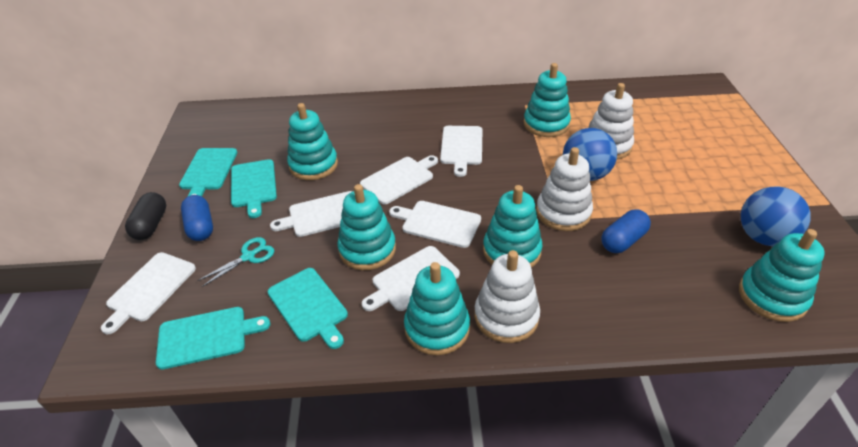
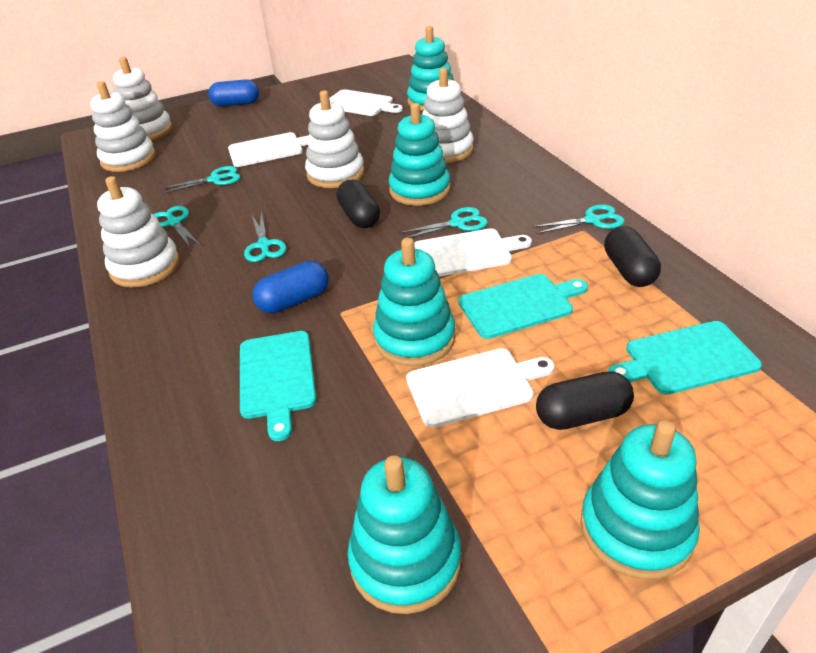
black capsule: [125,192,166,240] = 1 -> [336,180,380,228] [536,371,634,430] [604,226,661,287] = 3
blue ball: [563,128,617,181] [741,186,811,246] = 2 -> none = 0
turquoise cutting board: [156,307,270,370] [179,148,237,197] [231,159,277,218] [268,268,348,349] = 4 -> [240,331,316,441] [458,274,588,339] [608,321,762,395] = 3
turquoise scissors: [197,237,274,287] = 1 -> [153,206,200,247] [161,166,240,194] [244,212,286,262] [399,207,488,240] [533,204,625,234] = 5
turquoise stacking toy: [287,103,338,180] [337,184,396,270] [404,262,470,355] [483,185,542,268] [524,63,571,137] [739,229,825,322] = 6 -> [348,455,461,614] [373,238,456,367] [389,103,451,206] [407,26,454,111] [580,420,700,579] = 5
white cutting board: [101,252,196,335] [270,191,353,237] [360,155,438,204] [362,246,460,311] [389,201,481,248] [440,126,482,177] = 6 -> [228,132,308,167] [329,89,403,116] [406,348,555,428] [414,228,532,277] = 4
white stacking toy: [474,250,540,343] [536,147,593,231] [588,83,634,160] = 3 -> [90,81,156,172] [97,176,180,288] [113,57,172,141] [305,90,364,188] [422,68,474,163] = 5

